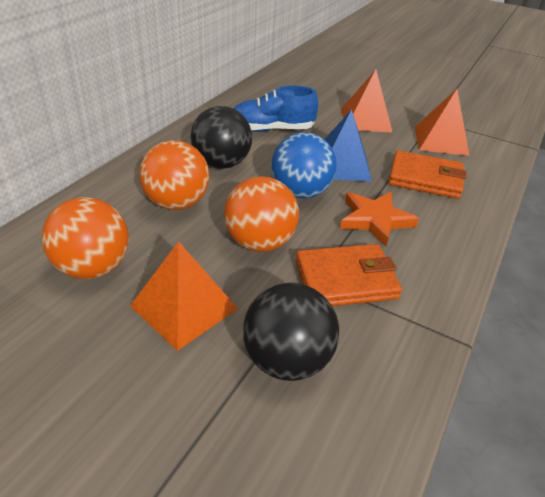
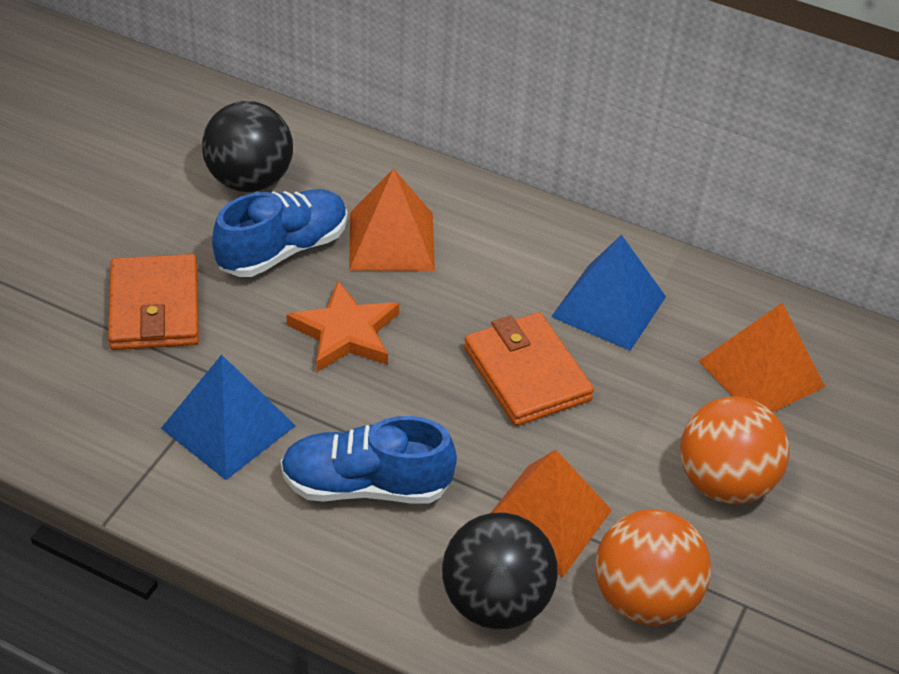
blue ball: [271,132,337,199] = 1 -> none = 0
blue pyramid: [325,109,372,182] = 1 -> [161,355,296,480] [551,235,666,351] = 2
blue shoe: [234,86,318,132] = 1 -> [212,189,347,277] [281,416,457,504] = 2
orange ball: [42,197,129,279] [139,140,209,210] [224,176,299,252] = 3 -> [595,509,711,626] [680,396,789,504] = 2

